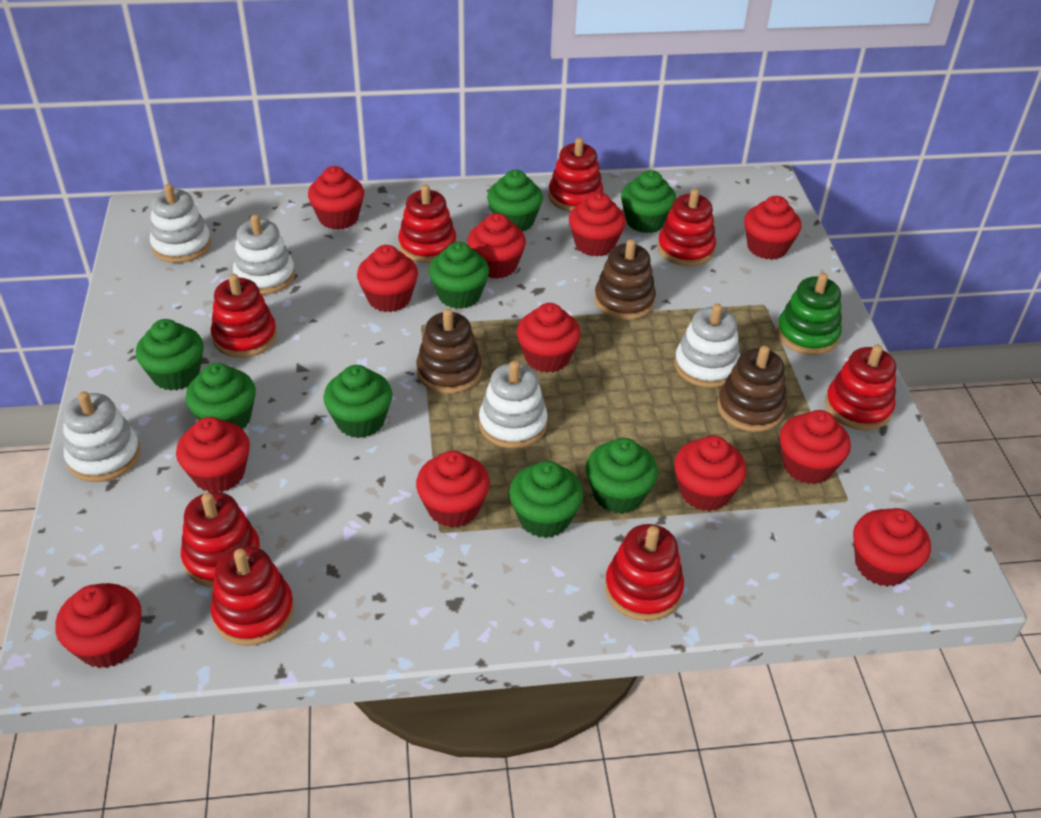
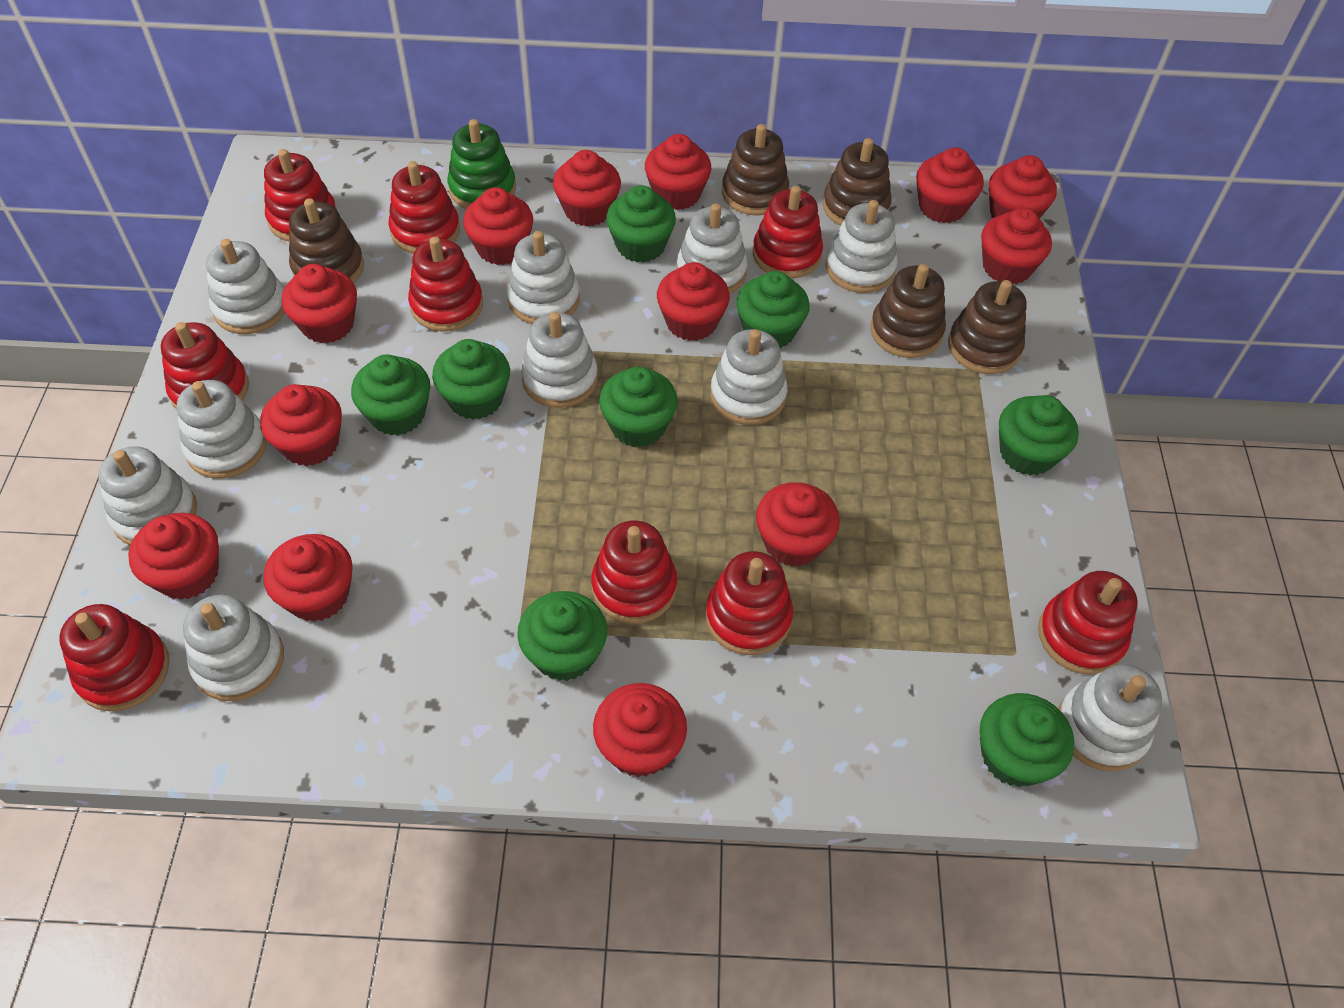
brown stacking toy: [416,309,482,394] [594,239,656,320] [717,346,787,432] = 3 -> [289,198,364,283] [722,124,789,216] [823,138,891,226] [870,264,946,358] [948,280,1027,374] = 5
red cupcake: [56,583,142,668] [176,417,250,492] [308,166,364,230] [357,245,418,312] [416,451,490,528] [467,213,526,279] [517,303,581,373] [569,192,626,257] [674,436,747,511] [744,196,801,260] [780,410,851,484] [853,508,931,587] = 12 -> [128,513,219,600] [260,384,342,466] [263,534,353,622] [282,264,357,343] [463,187,533,265] [553,150,621,226] [593,683,687,777] [645,134,711,210] [657,262,730,341] [756,482,840,567] [916,147,984,223] [981,208,1052,284] [989,155,1057,219] = 13
red stacking toy: [181,492,261,587] [211,274,277,358] [211,546,294,646] [398,185,456,263] [548,138,603,212] [605,524,684,621] [657,189,716,266] [825,344,896,430] = 8 -> [59,604,170,711] [161,322,249,410] [264,149,337,242] [389,161,460,254] [408,237,483,332] [591,520,677,624] [705,551,793,655] [753,186,823,279] [1038,571,1138,675] = 9
white stacking toy: [63,392,140,482] [150,184,211,263] [233,214,295,295] [479,361,548,448] [674,304,740,388] = 5 -> [98,446,197,545] [177,380,267,479] [183,595,284,701] [206,239,285,334] [507,231,580,324] [521,312,598,408] [677,203,747,293] [711,329,787,425] [826,200,898,293] [1058,664,1162,772] = 10

